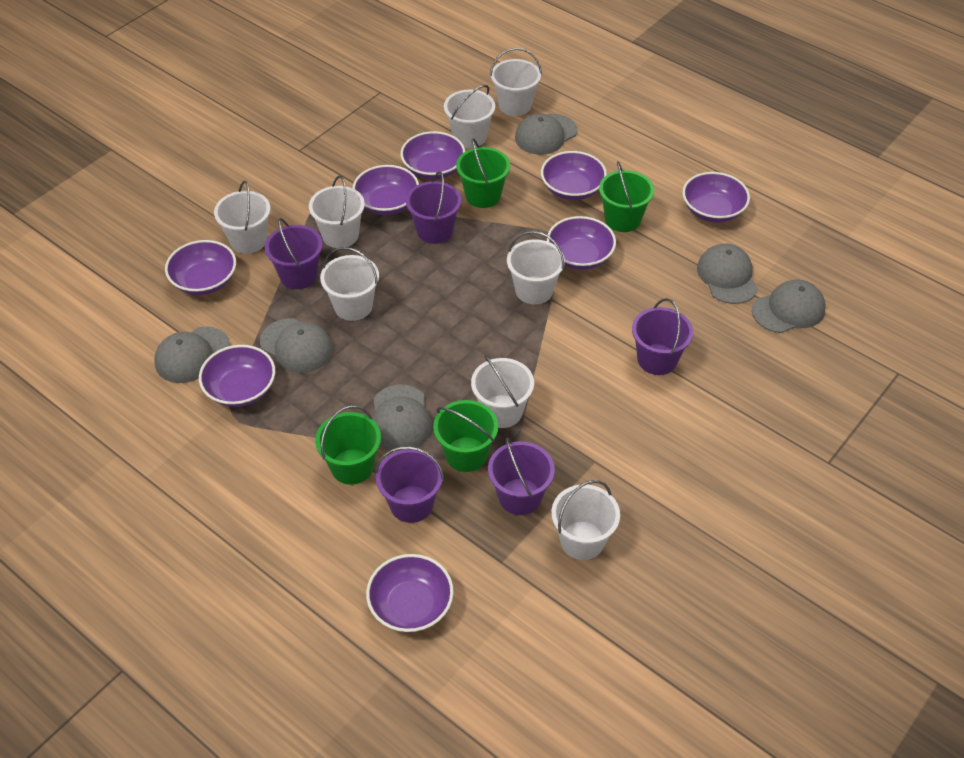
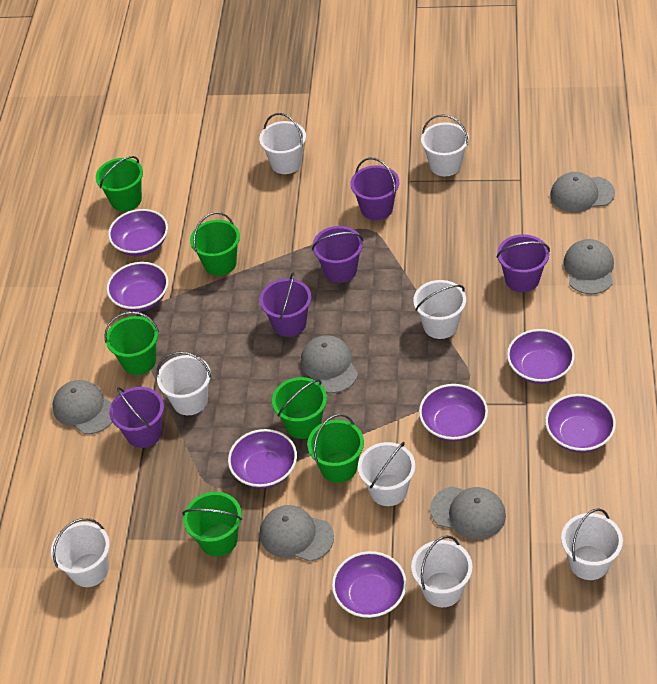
green bucket: [315,405,381,485] [433,400,498,472] [456,138,510,208] [599,161,654,232] = 4 -> [96,156,143,211] [104,311,159,375] [182,492,242,557] [190,212,240,276] [272,377,327,439] [307,414,364,483] = 6
purple bowl: [165,240,236,295] [199,345,275,407] [352,165,419,215] [366,554,454,633] [401,131,465,180] [541,151,607,200] [547,216,616,270] [683,172,750,223] = 8 -> [107,262,168,312] [108,209,168,256] [228,429,297,488] [332,551,407,618] [419,384,488,441] [507,329,575,384] [545,394,616,452] = 7

